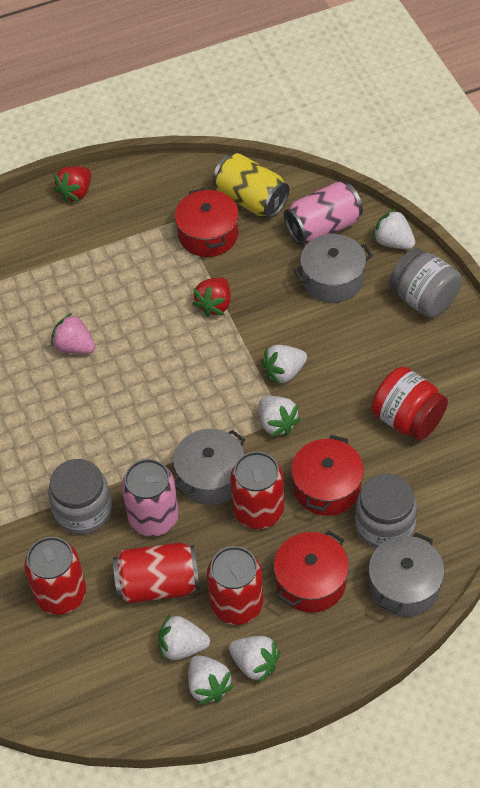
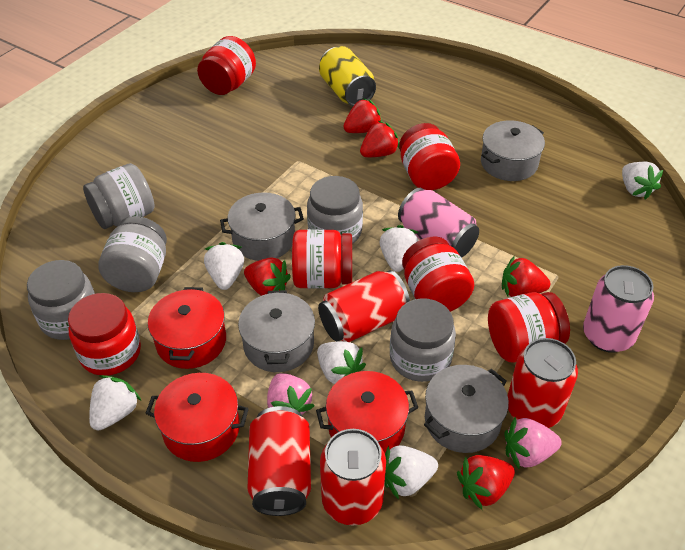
grey jar: [48,459,112,534] [355,474,417,548] [389,248,462,318] = 3 -> [27,260,95,340] [83,163,155,229] [98,216,167,292] [307,176,363,244] [390,298,456,382] = 5
grey pot: [173,429,245,505] [294,234,373,303] [368,532,445,617] = 3 -> [220,192,304,261] [238,290,315,372] [424,365,509,453] [481,120,545,181] = 4
pink strawberry: [51,313,95,354] = 1 -> [267,373,314,415] [505,416,562,469] = 2
red jar: [372,367,448,440] = 1 -> [68,293,141,376] [197,36,256,95] [292,229,352,289] [399,123,460,190] [402,236,474,312] [488,292,570,362] = 6
red strawberry: [53,166,91,203] [193,277,231,317] = 2 -> [244,258,291,296] [343,98,382,133] [360,121,399,157] [457,455,515,510] [502,256,550,297] = 5

